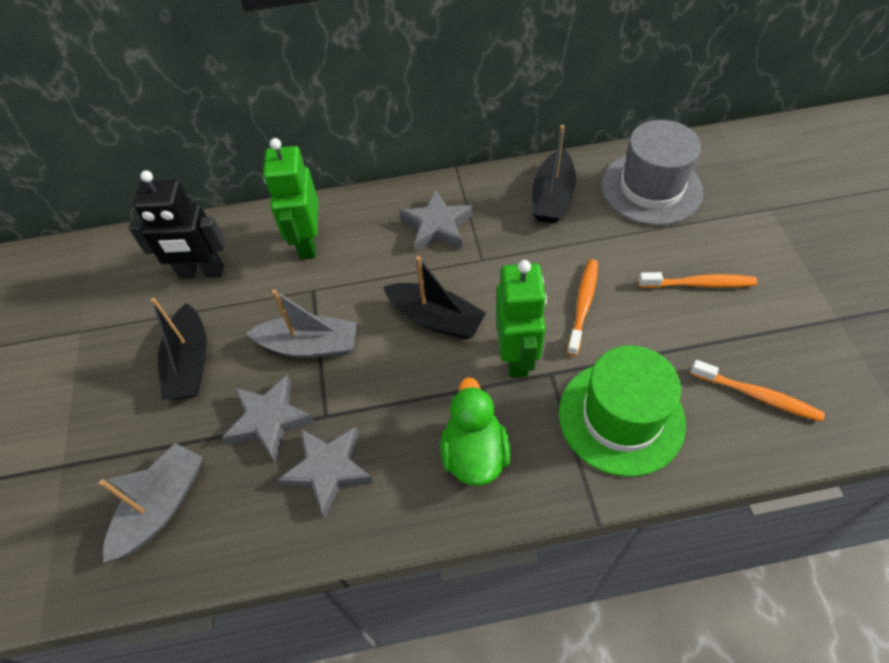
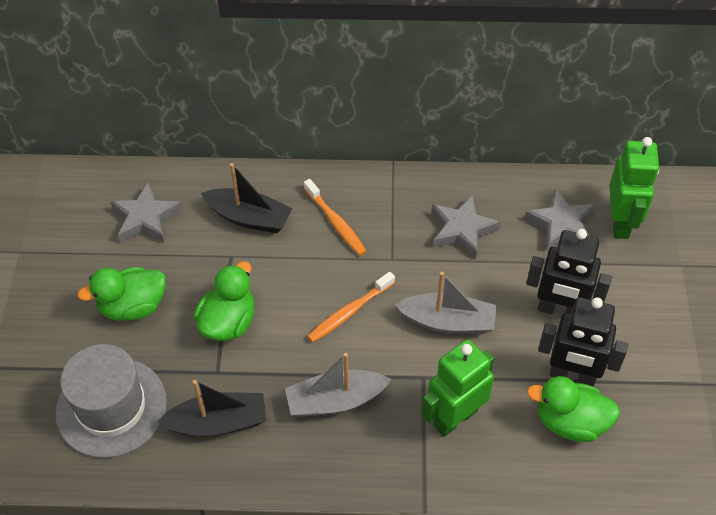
black boat: [151,298,207,400] [383,256,486,340] [532,125,576,224] = 3 -> [157,380,266,437] [201,163,293,233] = 2
black robot: [129,170,226,279] = 1 -> [526,229,612,314] [538,297,628,387] = 2
green duck: [440,377,510,486] = 1 -> [77,267,166,321] [194,261,254,341] [527,376,620,442] = 3
green hat: [559,345,686,477] = 1 -> none = 0
orange toothbrush: [567,259,598,356] [638,272,758,288] [690,360,825,422] = 3 -> [304,179,367,256] [307,272,395,343] = 2

